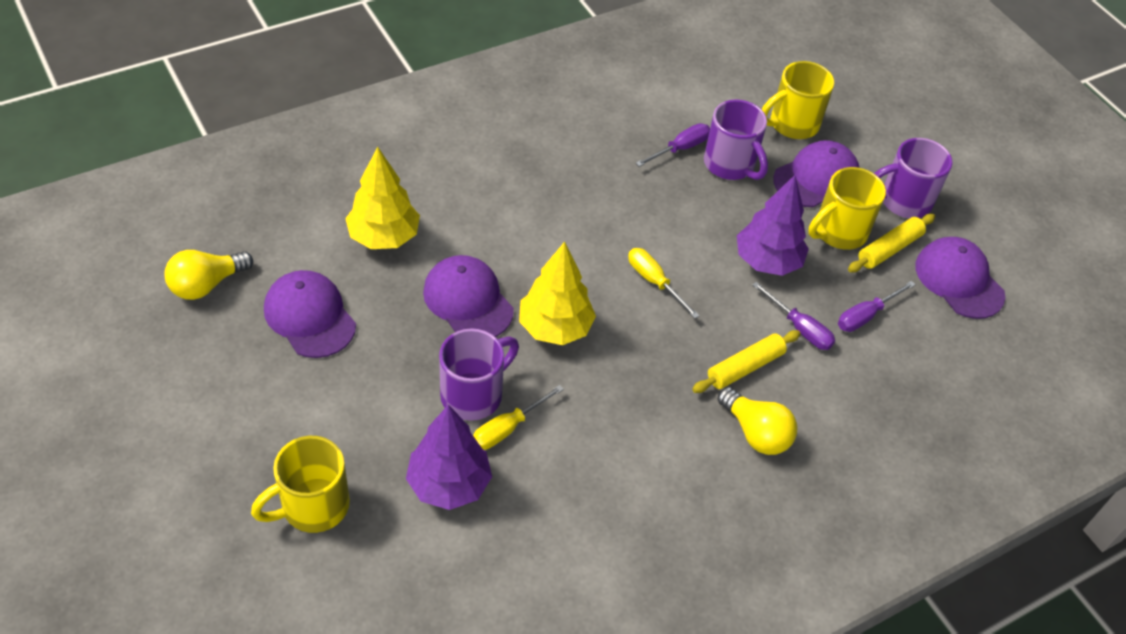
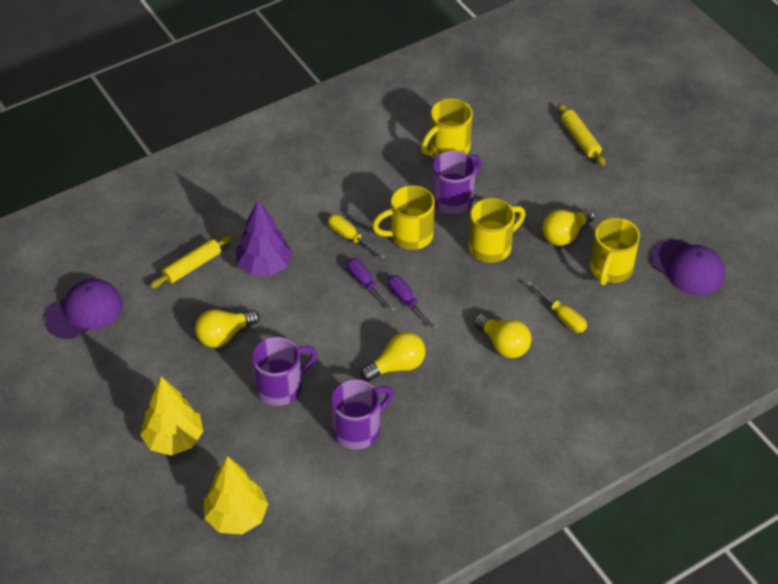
purple cap: [264,270,356,358] [423,255,514,337] [773,140,860,207] [915,237,1005,319] = 4 -> [44,279,123,339] [651,239,725,295] = 2
purple screwdriver: [636,123,710,167] [752,282,835,350] [838,281,915,332] = 3 -> [346,258,396,312] [387,275,438,330] = 2
purple tree: [406,404,492,510] [737,175,809,276] = 2 -> [236,200,292,276] = 1
yellow light bulb: [165,250,253,300] [718,387,798,455] = 2 -> [195,309,259,348] [360,332,426,381] [474,314,531,358] [542,208,595,246] = 4
yellow mug: [251,436,350,533] [762,61,834,139] [808,167,886,250] = 3 -> [372,185,435,250] [421,98,473,156] [469,198,525,263] [590,217,640,285] = 4

